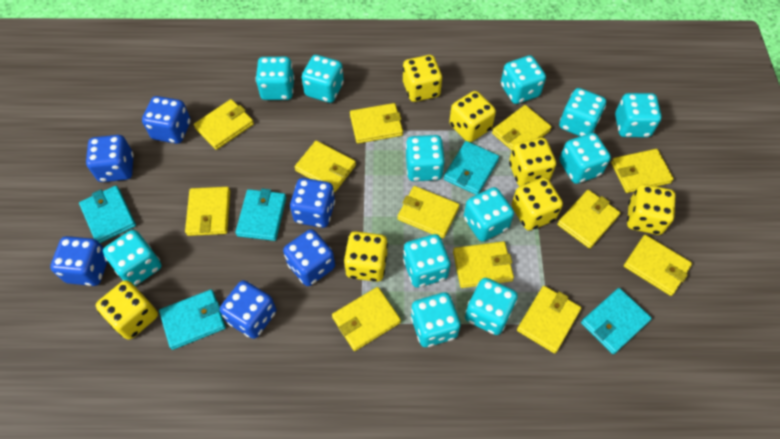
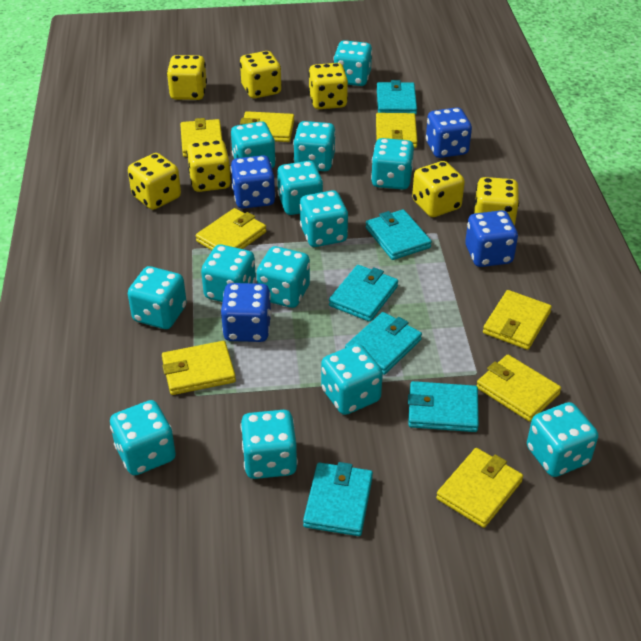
blue dice: [50,236,108,286] [86,135,134,182] [142,96,191,144] [220,280,276,339] [283,229,335,286] [290,178,335,228] = 6 -> [221,283,272,342] [230,155,276,209] [426,107,472,158] [465,210,518,267] = 4
turquoise dice: [103,230,161,286] [255,57,295,100] [302,55,344,103] [403,234,450,288] [406,135,445,181] [411,292,461,347] [464,187,514,242] [465,278,518,335] [501,55,546,104] [559,88,606,136] [560,133,611,184] [615,93,662,137] = 12 -> [110,400,176,476] [128,266,187,329] [201,245,256,302] [231,121,276,168] [240,410,298,479] [257,246,310,308] [277,161,323,215] [293,121,336,171] [300,190,348,247] [321,344,383,415] [334,40,372,86] [371,138,414,190] [527,402,598,477] = 13
turquoise wallet: [79,186,136,243] [159,289,226,350] [236,189,286,241] [444,141,499,195] [581,288,652,354] = 5 -> [303,462,373,536] [329,265,398,322] [345,312,422,375] [366,209,432,260] [377,80,417,115] [408,381,479,432] = 6
yellow wallet: [185,187,230,236] [194,99,254,150] [295,141,356,192] [332,287,401,351] [350,103,403,144] [398,186,459,239] [453,241,514,288] [492,105,551,150] [517,286,581,353] [557,190,620,248] [611,149,674,193] [624,235,692,296] = 12 -> [162,341,236,395] [180,118,222,157] [196,208,266,250] [240,111,294,142] [376,113,418,148] [436,448,523,528] [477,355,561,422] [483,290,552,350] = 8

